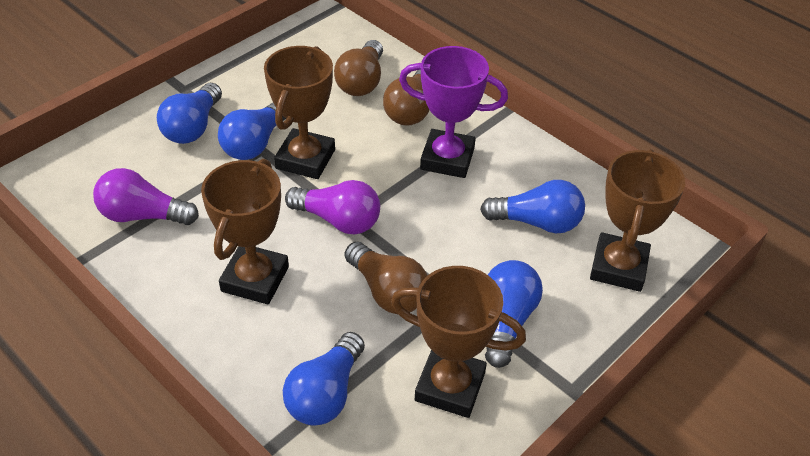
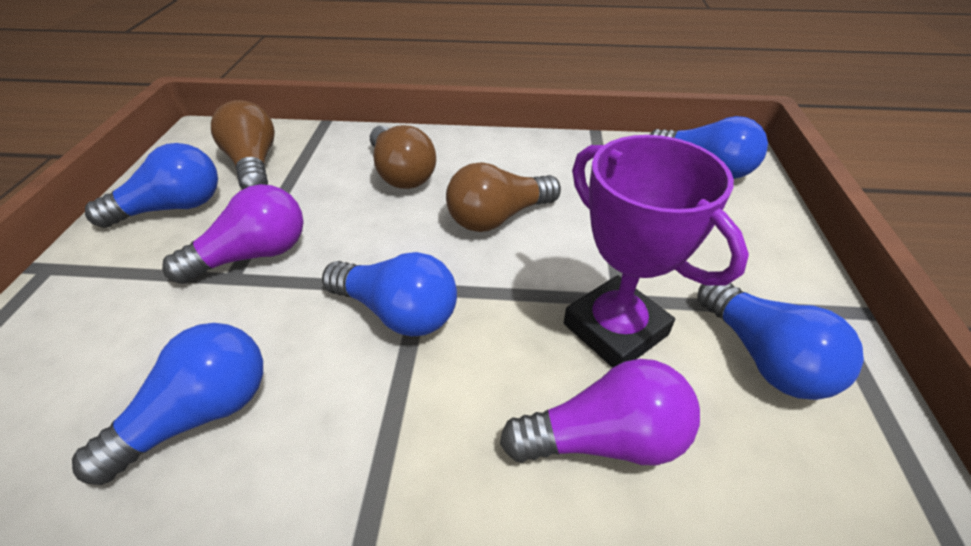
brown trophy: [201,159,289,304] [264,46,335,179] [391,266,526,418] [590,149,685,292] = 4 -> none = 0

